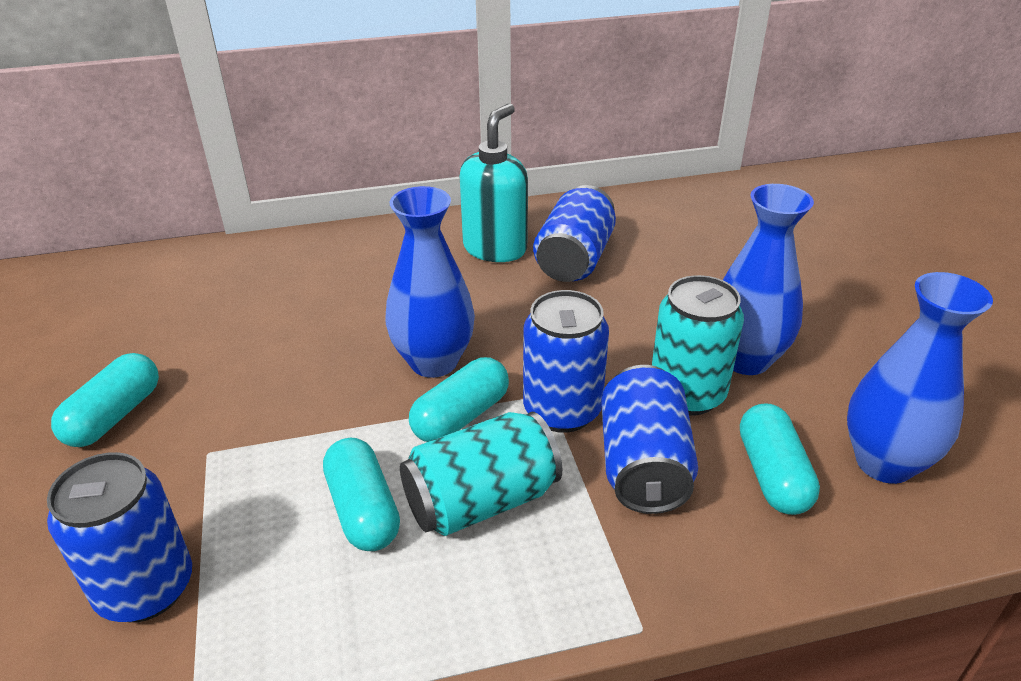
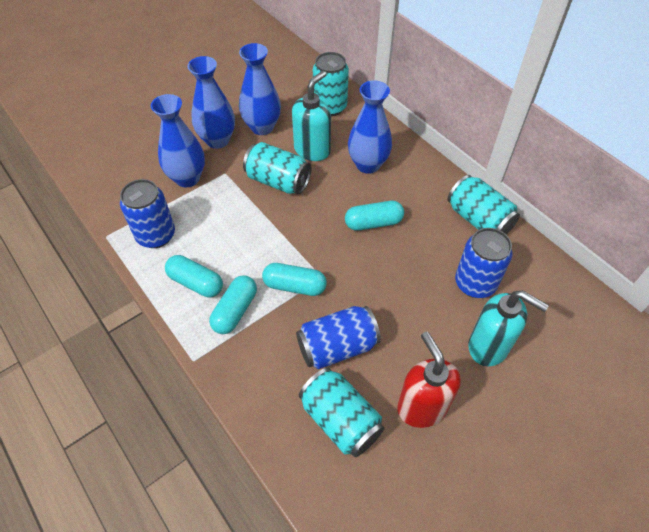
blue can: [47,452,192,622] [523,290,609,433] [533,185,616,282] [601,365,698,514] = 4 -> [120,179,175,248] [296,306,381,369] [455,228,513,298] = 3
blue vase: [385,186,475,378] [723,184,814,375] [847,272,993,484] = 3 -> [151,94,205,187] [187,56,235,149] [239,43,281,135] [348,81,392,174] = 4
red soap dispenser: none = 0 -> [397,332,461,428] = 1
turquoise can: [400,412,562,536] [652,275,744,416] = 2 -> [243,142,312,194] [299,368,384,457] [313,52,349,116] [448,175,520,235] = 4
turquoise soap dispenser: [460,103,528,262] = 1 -> [292,71,331,161] [468,290,549,367] = 2

